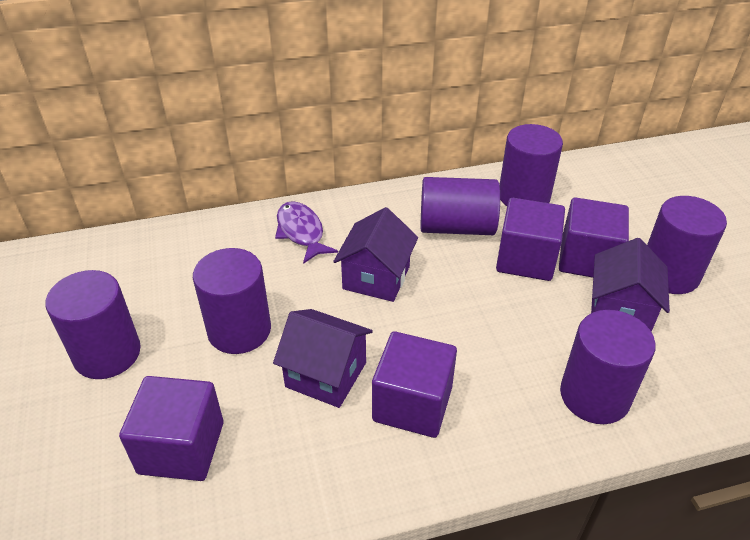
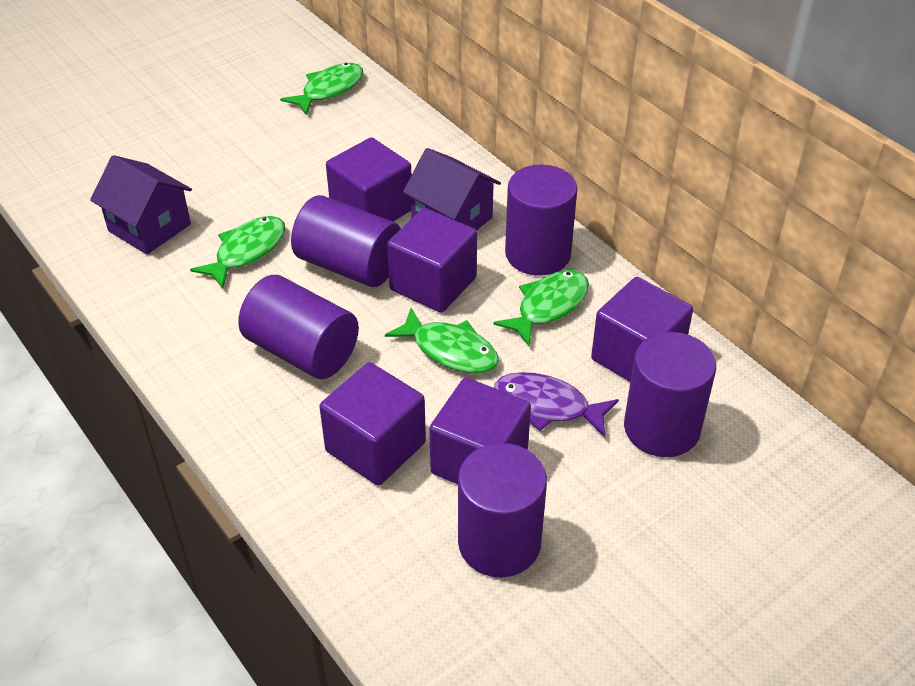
green fish: none = 0 -> [190,216,285,289] [280,63,363,115] [385,308,499,373] [493,270,589,346] = 4
purple cube: [119,376,224,481] [372,331,457,438] [496,198,565,281] [559,197,629,278] = 4 -> [319,362,426,486] [326,137,411,221] [387,208,477,313] [429,378,531,484] [591,277,693,382] = 5
purple cylinder: [45,270,141,379] [193,248,271,354] [421,177,500,235] [500,124,563,206] [560,310,656,424] [647,196,727,294] = 6 -> [238,275,359,379] [291,195,401,287] [458,443,547,578] [505,165,577,276] [624,332,716,457] = 5
purple house: [273,309,373,408] [333,207,418,302] [591,238,670,332] = 3 -> [90,155,192,255] [403,148,501,230] = 2

